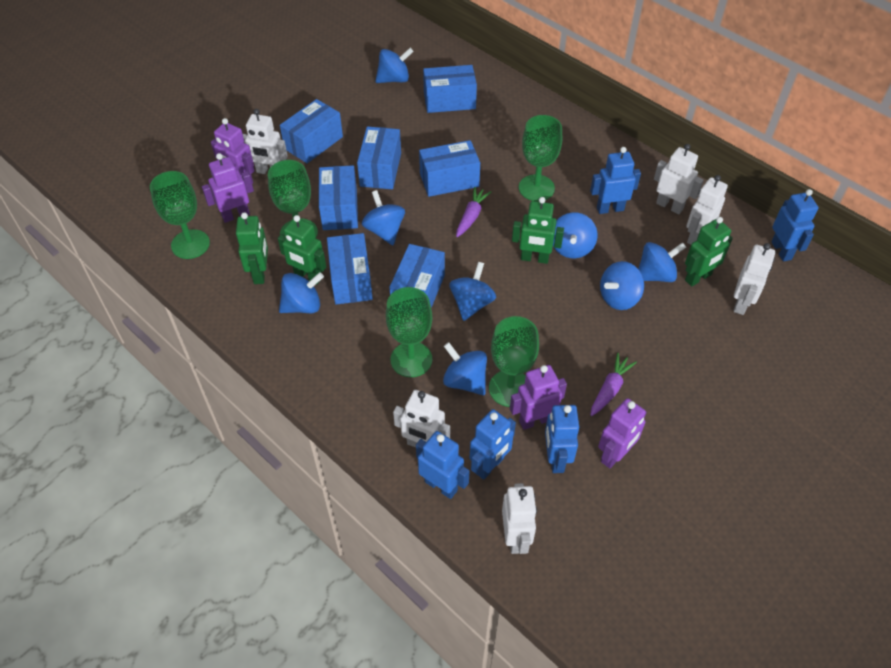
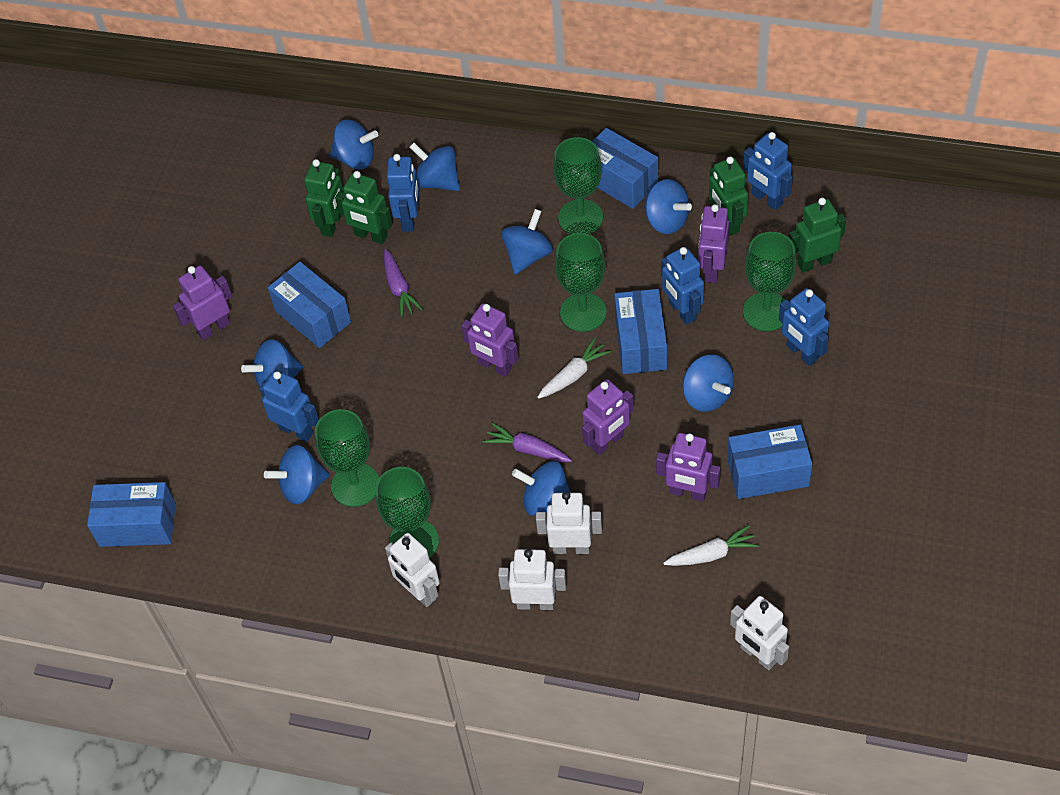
blue box: [280,99,343,163] [319,165,358,230] [327,233,373,304] [357,126,401,189] [389,244,445,308] [419,140,480,197] [423,65,477,113] = 7 -> [87,482,176,547] [268,262,351,348] [592,128,658,209] [614,289,667,374] [727,425,812,499] = 5
purple robot: [202,153,254,223] [211,118,255,184] [510,365,567,430] [598,398,647,468] = 4 -> [173,266,232,340] [461,303,519,377] [582,379,634,455] [656,433,721,501] [698,204,729,283] = 5
white carrot: none = 0 -> [537,338,611,399] [663,525,759,566] = 2
white robot: [243,109,288,174] [393,390,450,448] [502,483,537,554] [654,144,704,214] [686,175,728,245] [733,243,775,315] = 6 -> [385,533,440,607] [498,549,566,610] [536,492,602,554] [730,596,789,670] = 4

